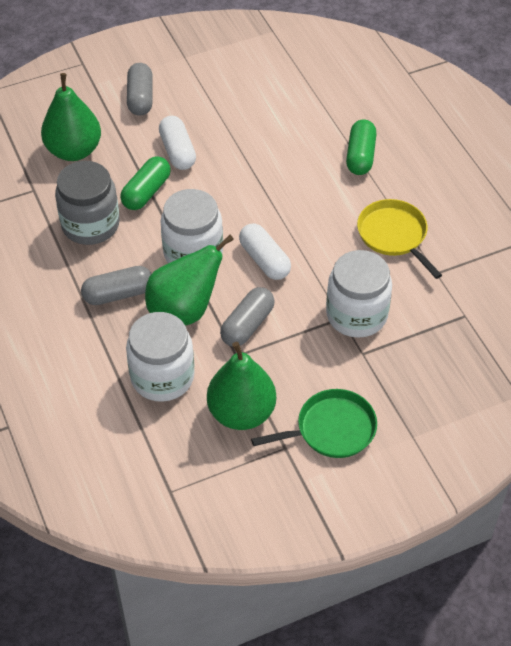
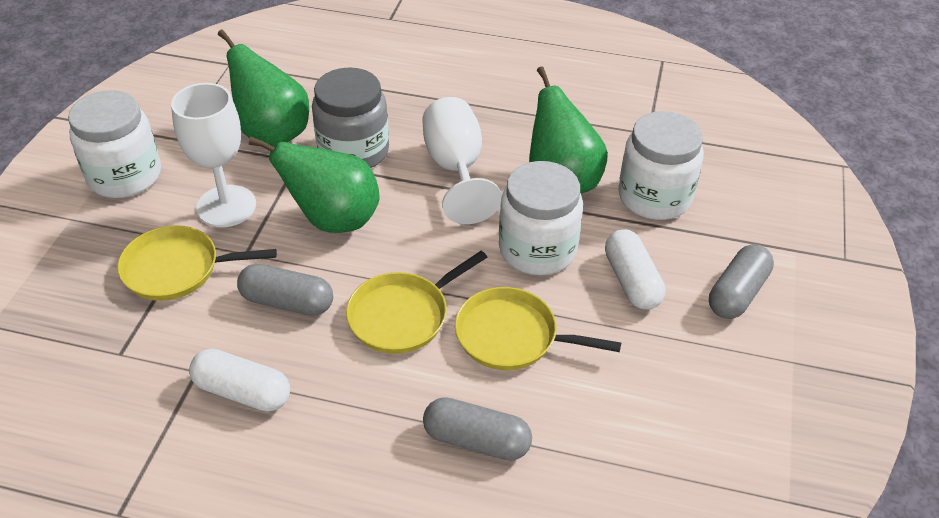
green capsule: [120,156,171,210] [346,120,376,175] = 2 -> none = 0
green pan: [251,389,377,458] = 1 -> none = 0
white goblet: none = 0 -> [171,83,256,227] [422,97,502,224] = 2
yellow pan: [357,199,442,279] = 1 -> [117,225,277,301] [346,251,487,354] [455,287,621,370] = 3

